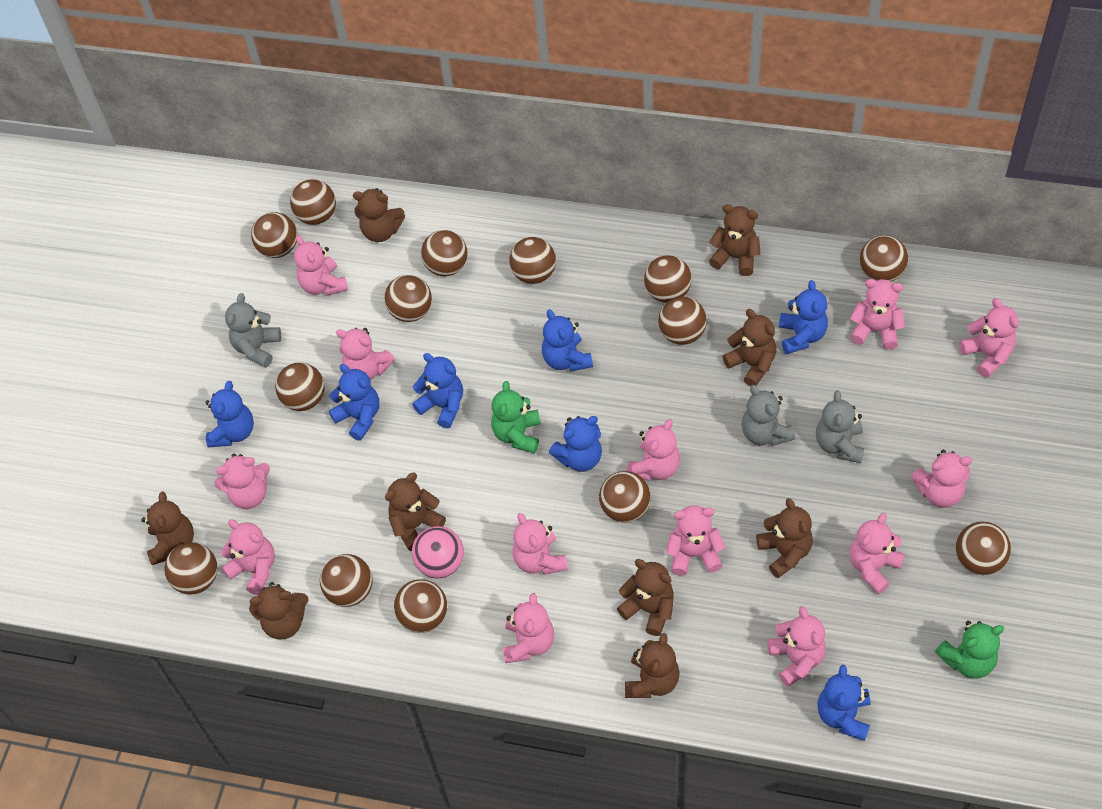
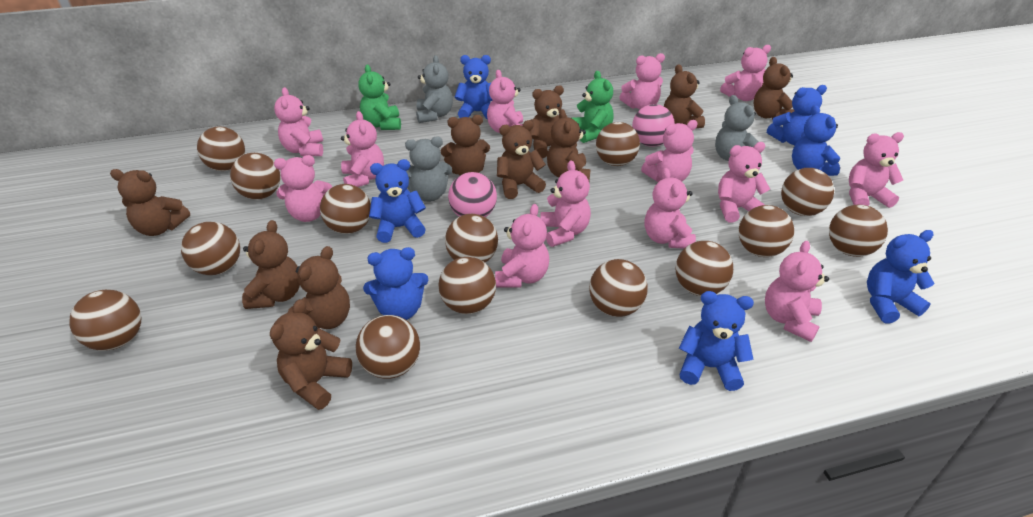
brown teddy bear: [141,491,194,565] [249,582,309,640] [353,188,405,242] [385,473,446,551] [617,559,674,636] [625,633,680,698] [709,204,760,276] [722,309,777,386] [756,498,813,578] = 9 -> [110,169,190,236] [242,220,300,309] [270,299,352,410] [288,246,350,329] [441,115,490,175] [497,120,546,199] [529,85,567,159] [547,109,591,181] [664,64,705,128] [754,57,794,120] = 10
pink ball: [412,526,464,579] = 1 -> [448,172,497,217] [632,104,675,147] = 2

